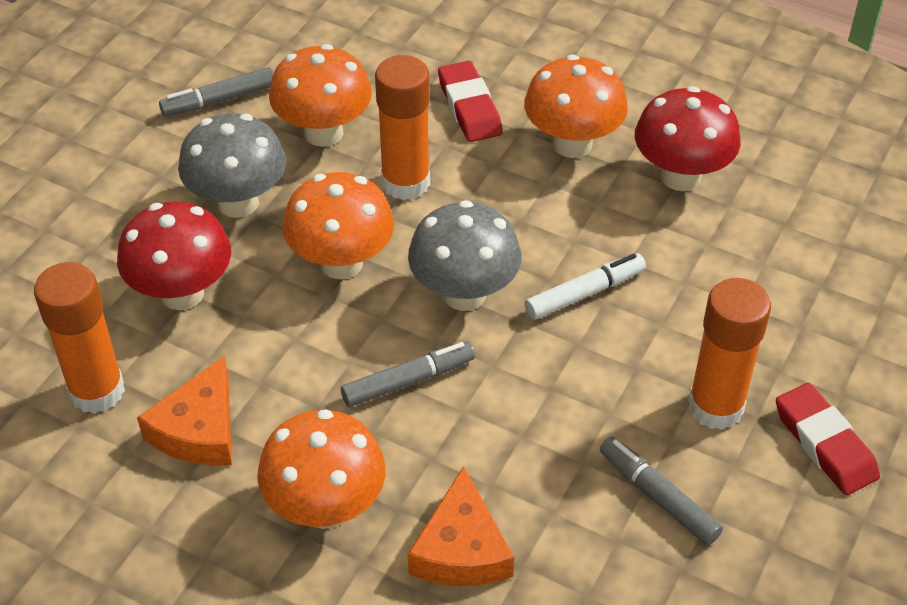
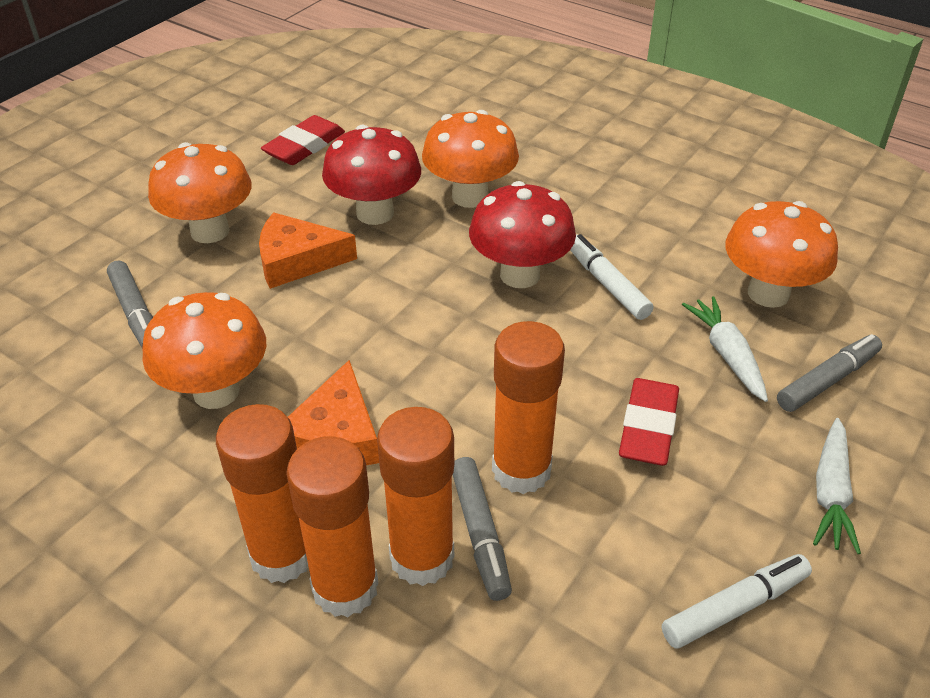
grey mushroom: [178,114,286,218] [408,200,522,311] = 2 -> none = 0
orange glue stick: [34,262,125,414] [375,55,430,200] [688,278,771,430] = 3 -> [216,404,308,583] [286,436,378,617] [377,407,454,586] [492,321,565,494] = 4
white carrot: none = 0 -> [682,296,768,402] [813,418,861,554] = 2
white marker: [525,253,646,320] = 1 -> [570,234,654,320] [662,554,812,649] = 2

